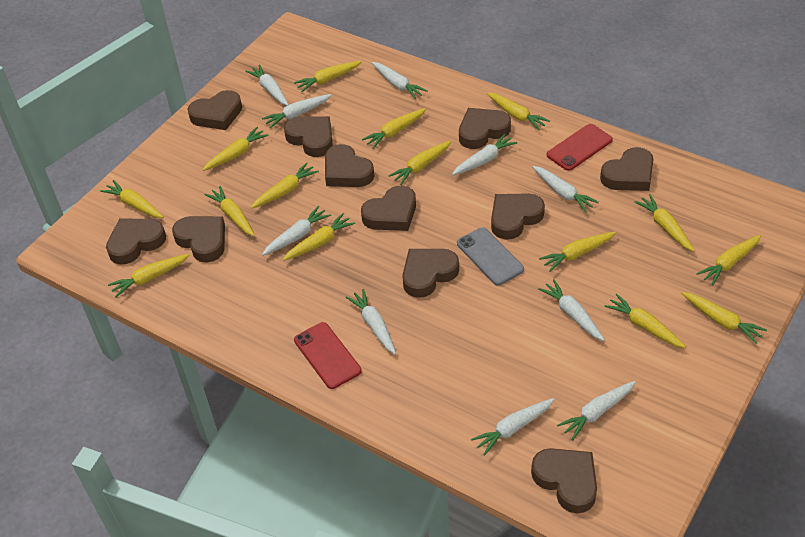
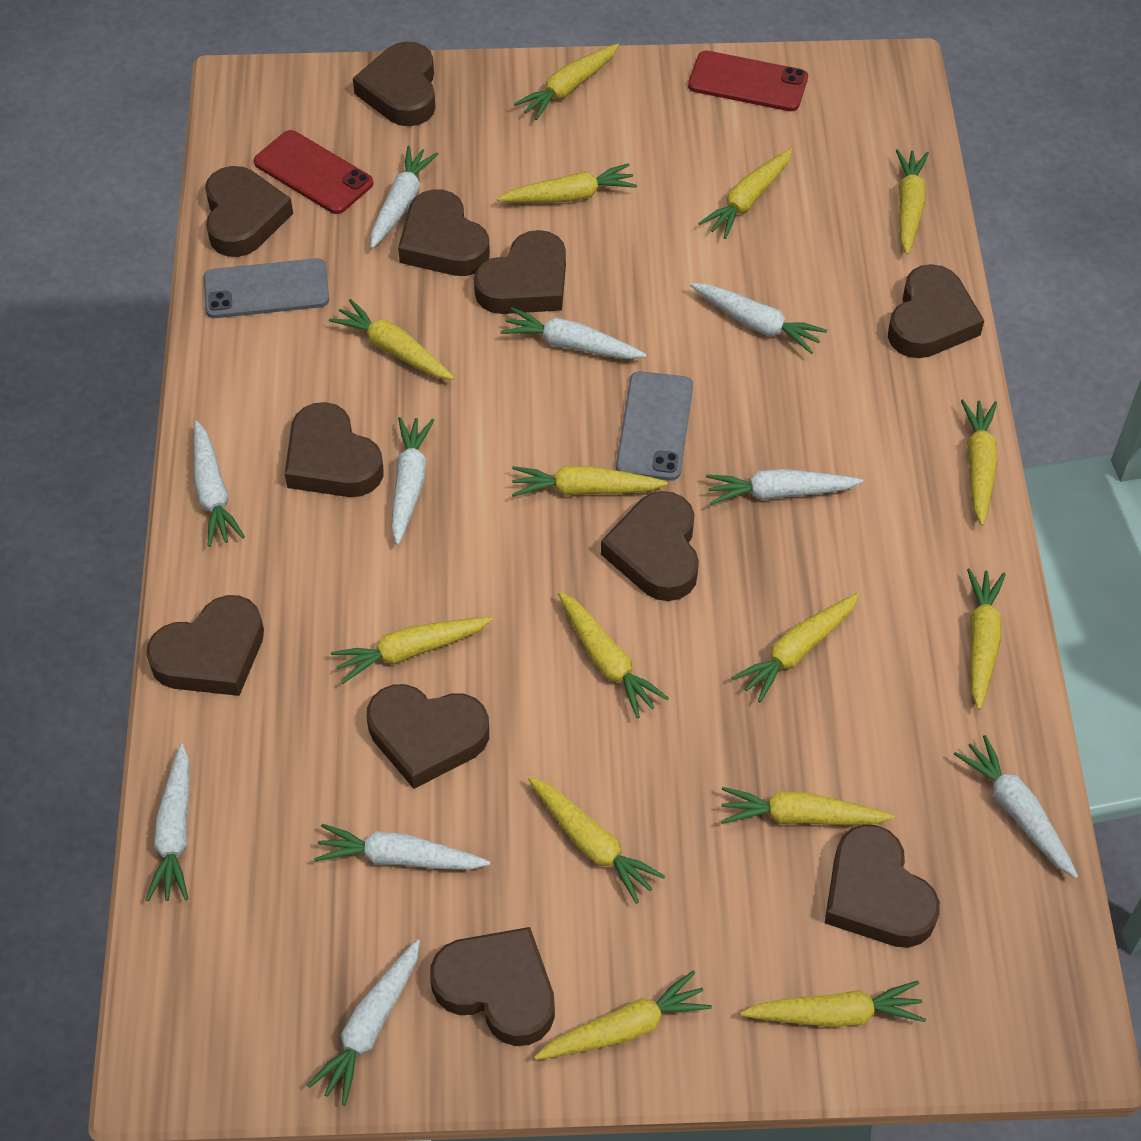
grey phone: [457,227,524,286] = 1 -> [204,258,329,318] [616,371,693,481] = 2

